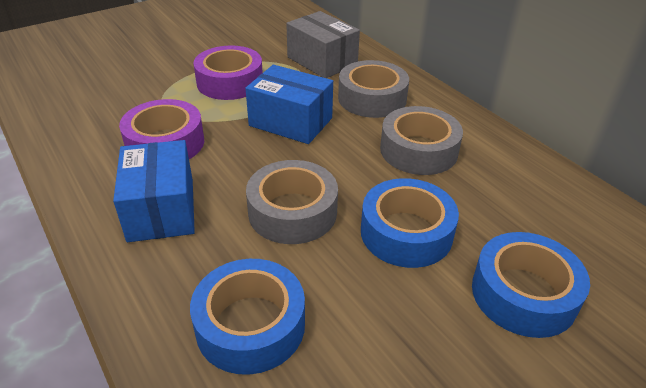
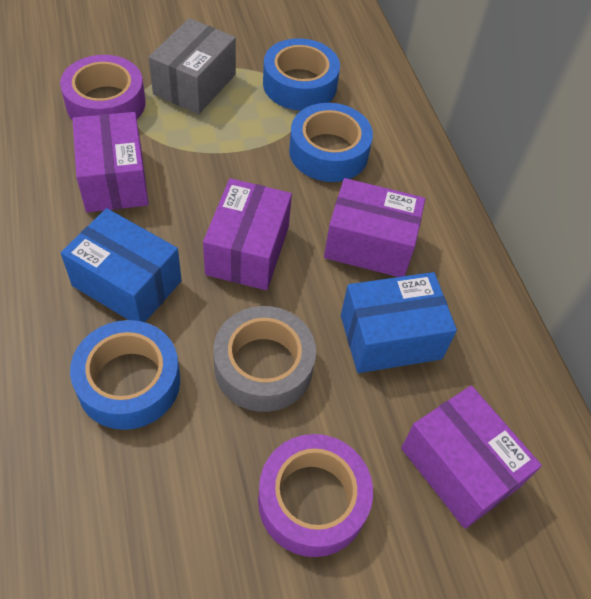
grey tape: [246,160,338,244] [338,60,409,118] [380,106,463,175] = 3 -> [213,306,316,412] = 1
purple box: none = 0 -> [72,112,149,212] [203,178,292,290] [324,178,425,277] [401,385,542,529] = 4

